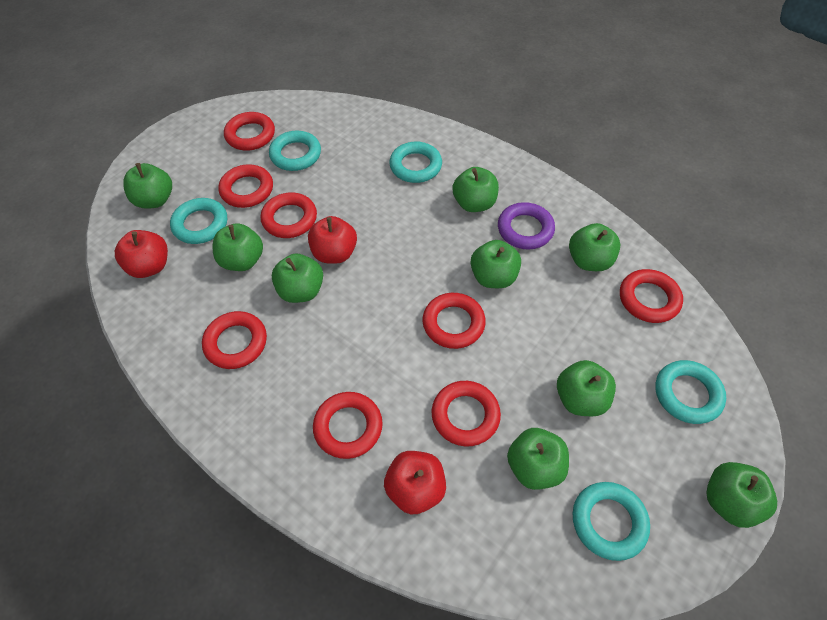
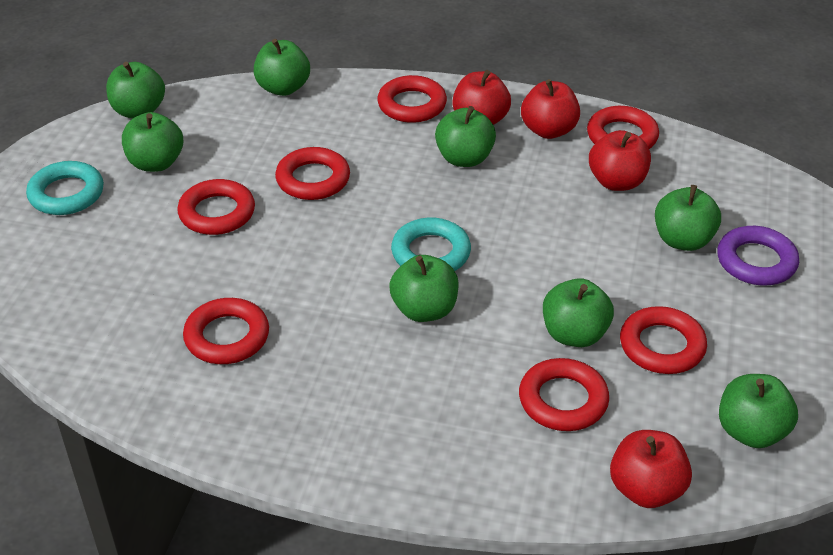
green apple: [123,163,172,209] [213,223,263,271] [272,253,323,303] [452,167,499,212] [471,240,521,288] [507,428,569,490] [557,360,616,416] [569,223,620,271] [706,462,777,528] = 9 -> [106,62,165,118] [122,112,183,172] [254,39,310,96] [389,255,459,322] [435,106,496,167] [543,278,614,347] [655,185,721,251] [719,374,798,448] = 8
red apple: [115,230,168,278] [308,216,357,264] [384,451,446,514] = 3 -> [453,70,511,125] [521,79,580,139] [589,130,651,191] [610,430,692,508] = 4
red ring: [202,311,267,369] [218,164,273,208] [224,112,275,151] [261,192,317,238] [313,392,383,459] [423,293,486,349] [432,381,501,447] [620,269,683,323] = 8 -> [177,179,255,235] [183,298,269,364] [275,147,350,200] [377,75,447,123] [519,358,609,431] [587,106,659,149] [620,306,707,374] = 7
turquoise ring: [170,198,227,244] [269,131,321,171] [389,141,442,183] [573,482,650,561] [655,360,726,424] = 5 -> [26,161,104,215] [391,217,471,271] = 2

